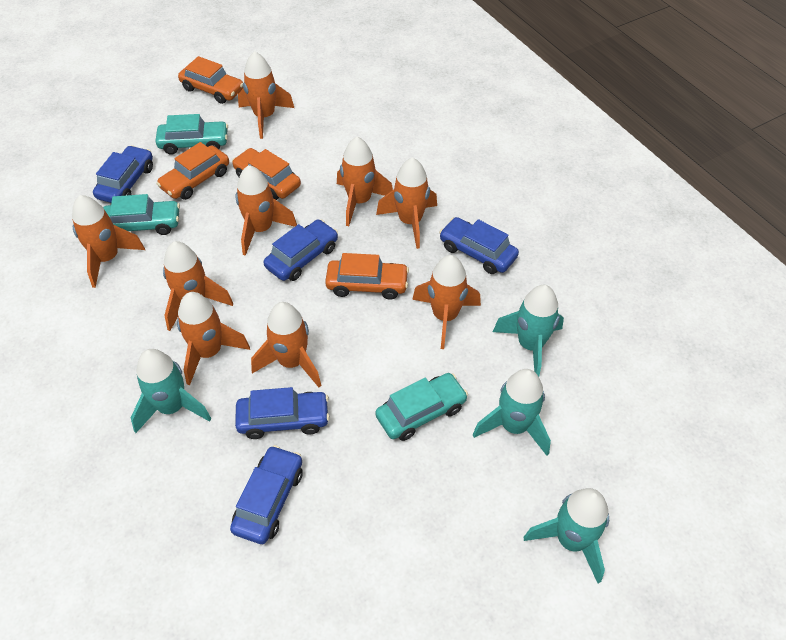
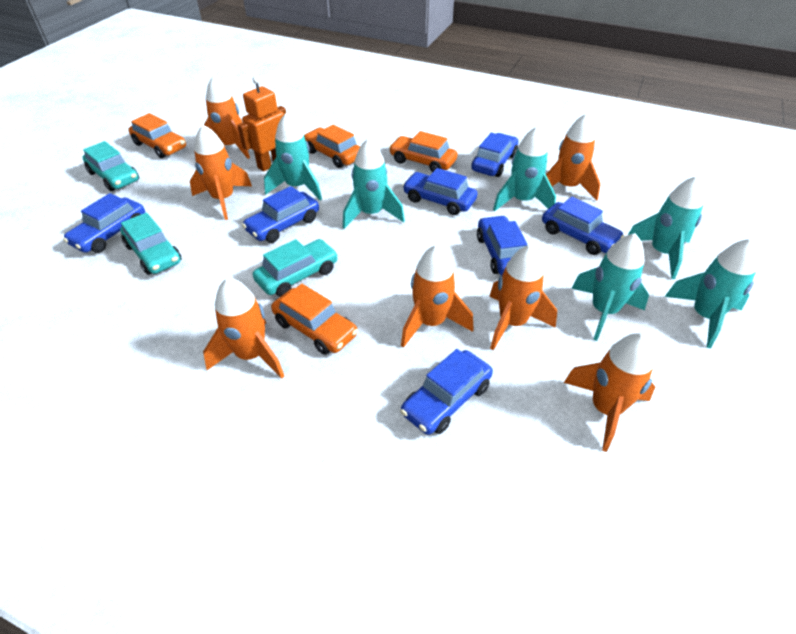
blue car: [93,145,153,203] [230,445,303,544] [235,387,330,439] [264,219,338,281] [439,217,519,274] = 5 -> [63,193,145,253] [242,186,319,243] [400,349,493,435] [403,168,477,215] [471,133,518,177] [477,215,528,275] [542,197,624,255] = 7
orange robot: none = 0 -> [237,76,286,172] = 1
orange rocket: [72,195,145,288] [163,241,233,331] [177,292,250,385] [235,165,297,256] [238,51,294,139] [251,302,322,387] [337,137,393,226] [376,157,437,249] [412,255,481,349] = 9 -> [190,125,252,220] [203,278,284,379] [204,75,250,159] [401,245,474,348] [490,245,557,351] [546,113,601,201] [564,333,655,452] = 7
turquoise rocket: [131,349,212,433] [473,369,551,456] [493,285,564,377] [524,488,609,583] = 4 -> [264,113,322,200] [343,138,405,229] [493,126,556,211] [571,233,649,341] [628,176,704,279] [665,238,758,348] = 6

